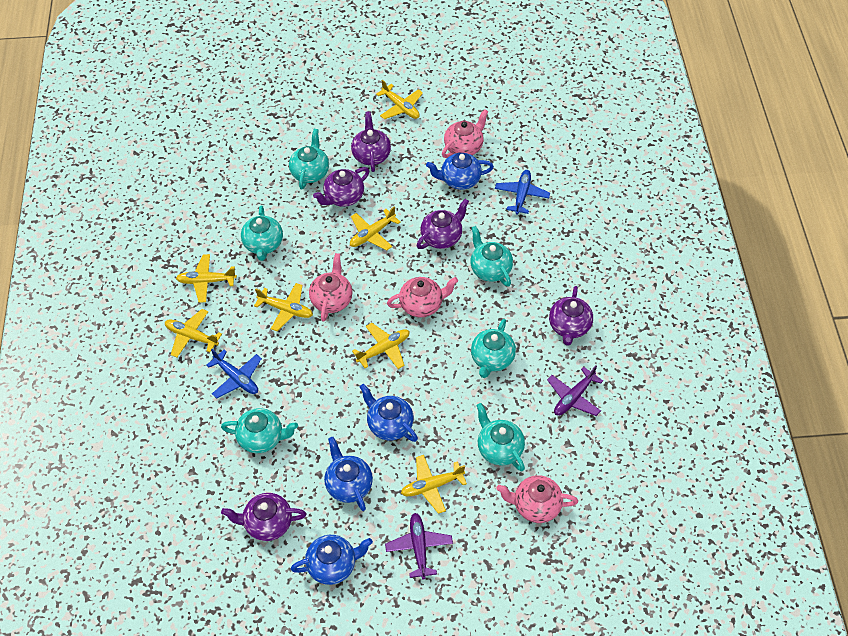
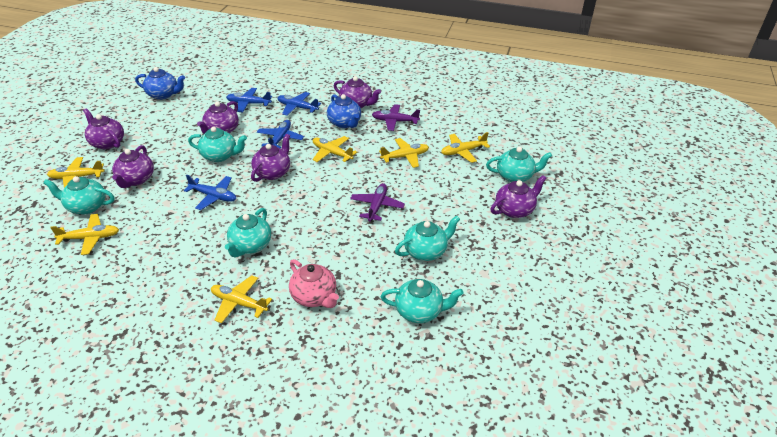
blue plane: [206,349,262,398] [495,170,550,215] = 2 -> [184,175,236,210] [226,88,272,113] [257,120,304,149] [278,92,321,116] = 4
blue teapot: [291,535,373,585] [324,437,373,511] [360,384,418,442] [426,153,494,190] = 4 -> [135,67,185,100] [327,94,361,128] = 2
pink teapot: [309,253,352,322] [387,277,458,318] [442,109,489,158] [497,475,578,523] = 4 -> [289,259,339,308] = 1
purple teapot: [221,493,306,541] [313,167,370,207] [351,111,391,172] [417,199,469,249] [549,286,593,346] = 5 -> [83,108,124,149] [112,145,154,188] [197,101,239,134] [251,134,290,182] [334,76,381,108] [490,175,547,218] = 6
yellow plane: [165,309,222,357] [176,254,237,302] [254,283,313,331] [350,206,401,250] [352,323,409,369] [376,80,423,119] [401,455,467,514] = 7 -> [47,157,104,188] [50,214,119,255] [211,275,272,323] [313,136,357,162] [379,138,429,168] [441,132,490,163] = 6

